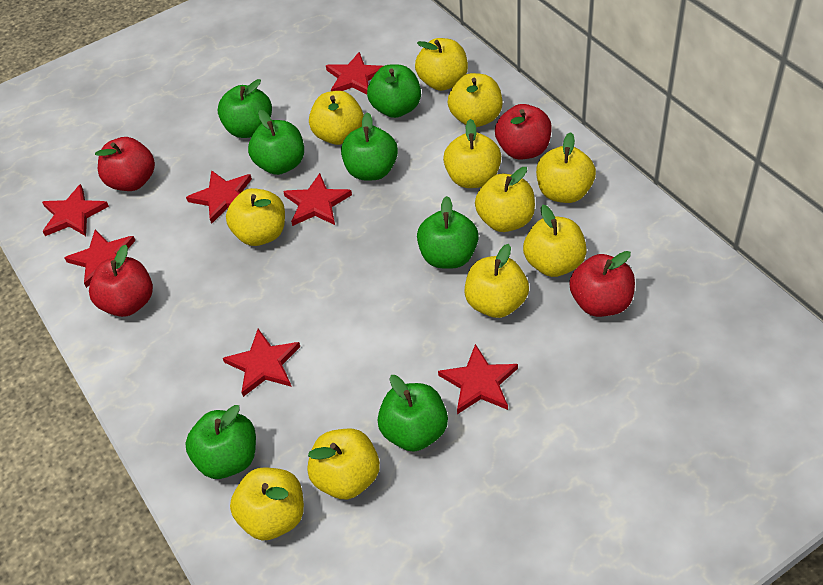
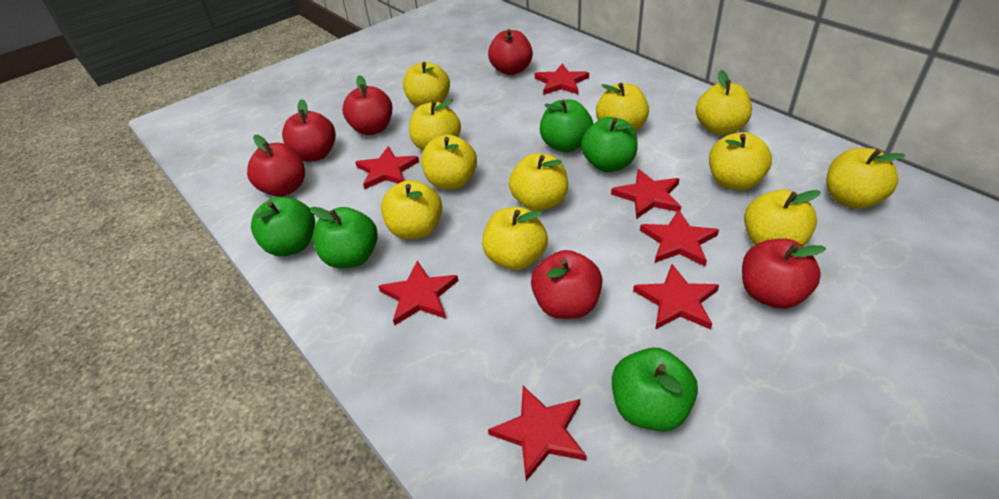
green apple: [185,405,256,479] [218,79,272,138] [248,110,304,175] [341,112,398,180] [367,64,421,118] [377,375,448,452] [417,196,479,269] = 7 -> [251,197,315,256] [310,207,378,268] [540,99,593,152] [581,117,638,172] [612,348,698,431] = 5
red apple: [89,245,153,317] [95,137,155,191] [495,104,552,159] [569,251,635,317] = 4 -> [247,135,305,197] [282,99,336,162] [343,75,392,135] [488,29,533,75] [531,250,602,319] [742,239,826,309] = 6

